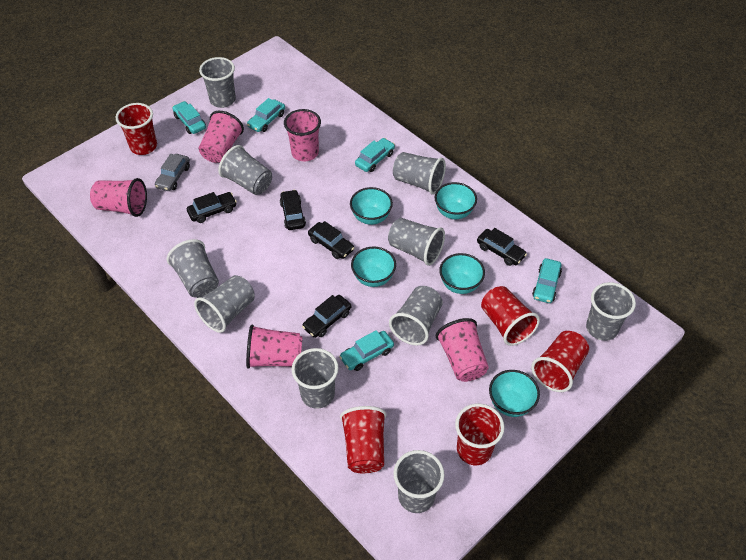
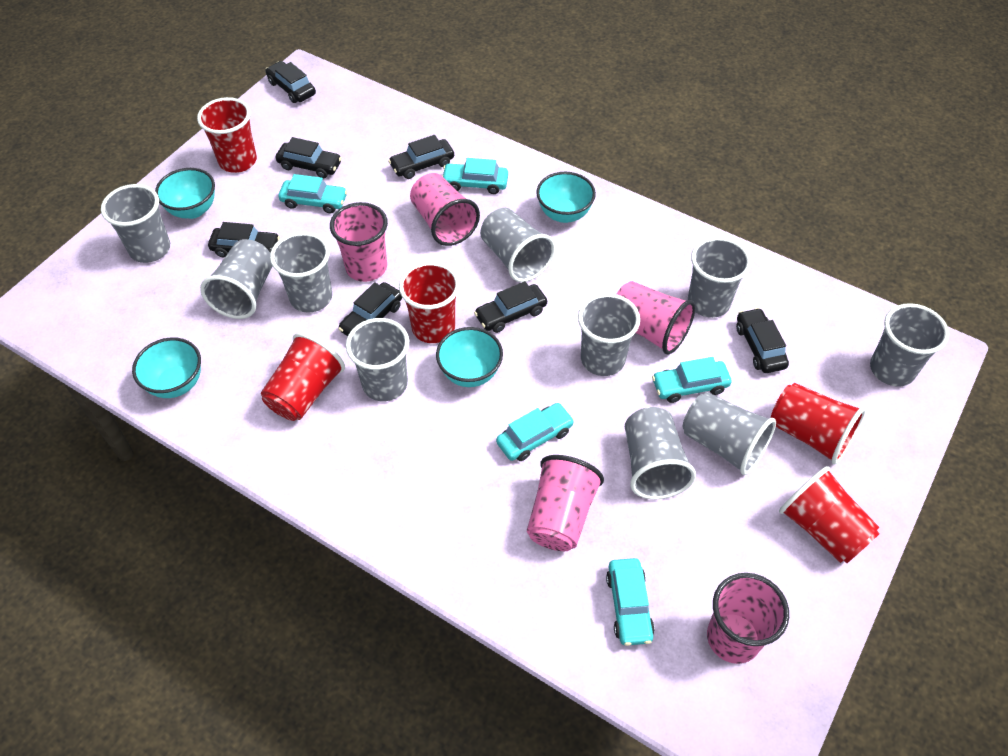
black car: [187,192,237,223] [280,190,306,230] [302,295,351,338] [308,221,354,259] [477,228,527,266] = 5 -> [208,222,280,257] [265,61,316,103] [275,137,342,178] [338,282,402,336] [388,135,454,179] [474,281,547,333] [736,308,789,373] = 7
grey car: [155,154,190,191] = 1 -> none = 0
turquoise bowl: [350,187,393,225] [351,247,396,287] [435,182,477,219] [439,253,485,294] [489,370,540,417] = 5 -> [132,337,201,398] [155,168,215,219] [436,327,503,387] [536,172,596,223] = 4

